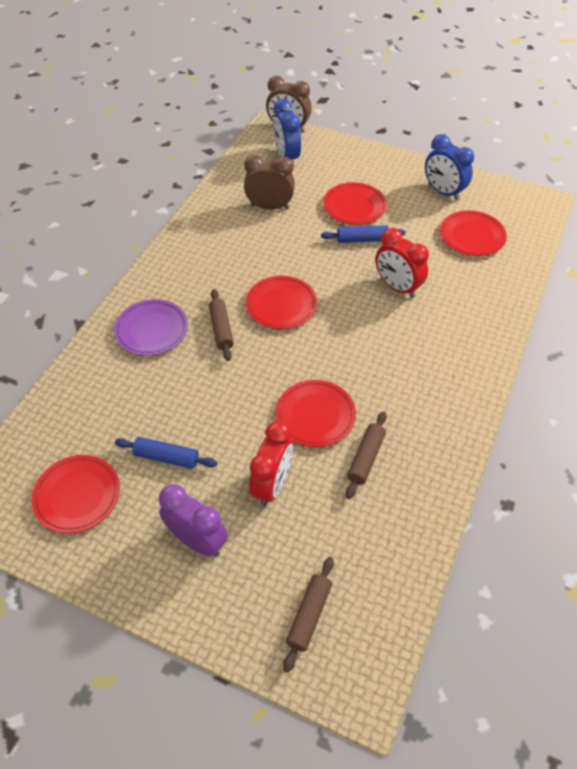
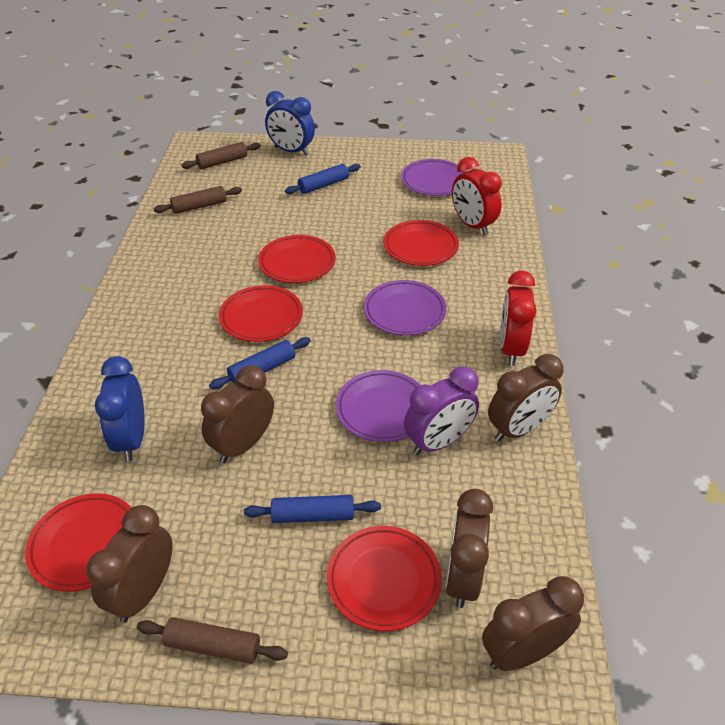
blue rolling pin: [115,437,217,469] [321,225,405,243] = 2 -> [209,337,311,389] [244,495,381,523] [285,164,361,194] = 3
brown clock: [244,155,295,210] [266,76,312,133] = 2 -> [86,505,173,623] [201,365,274,463] [446,489,493,608] [482,576,584,671] [488,354,563,441] = 5
purple plate: [114,299,188,356] = 1 -> [336,370,420,442] [364,280,446,336] [401,159,466,196] = 3

